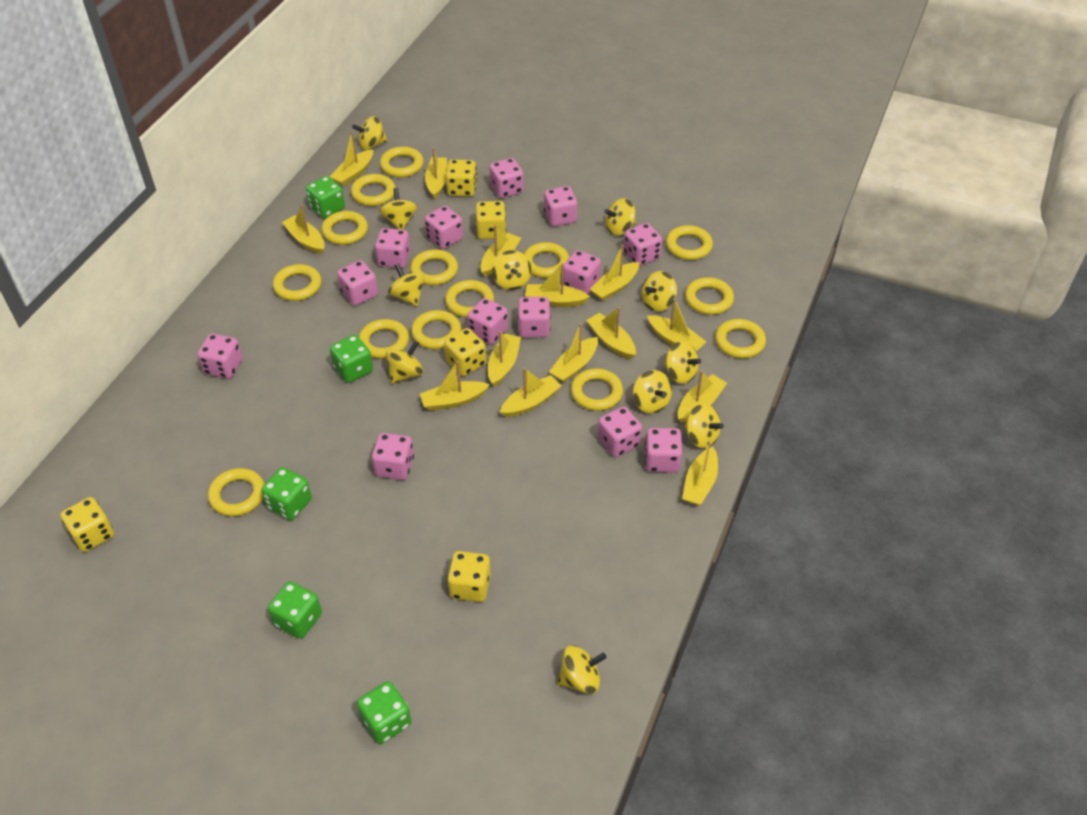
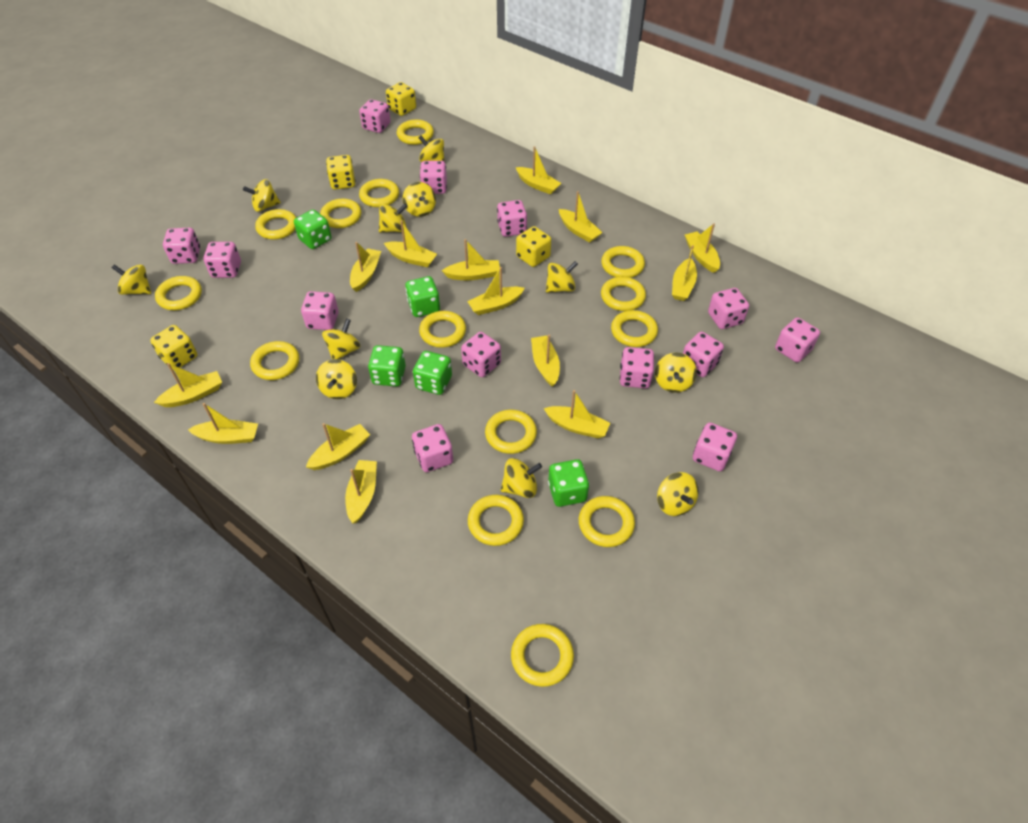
yellow dice: [60,497,114,552] [444,328,486,376] [446,159,477,197] [447,551,491,602] [476,201,506,239] = 5 -> [150,325,197,370] [326,155,356,190] [386,82,416,116] [516,226,551,267] = 4

